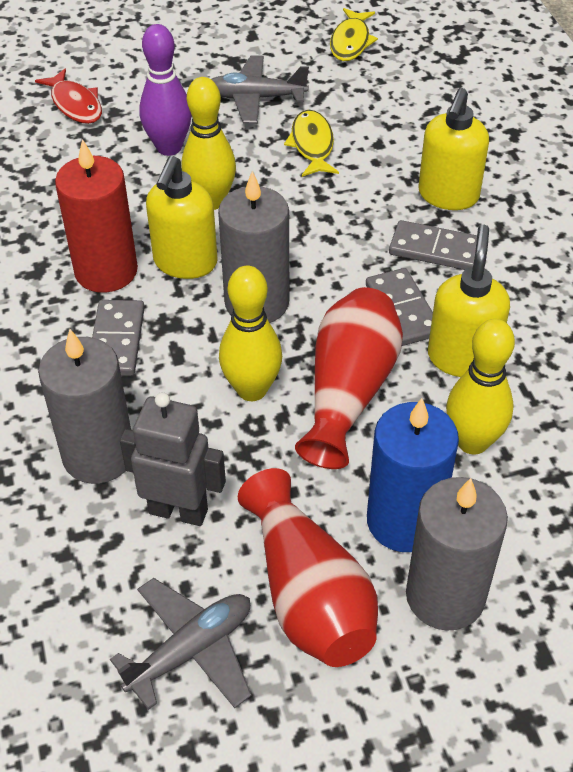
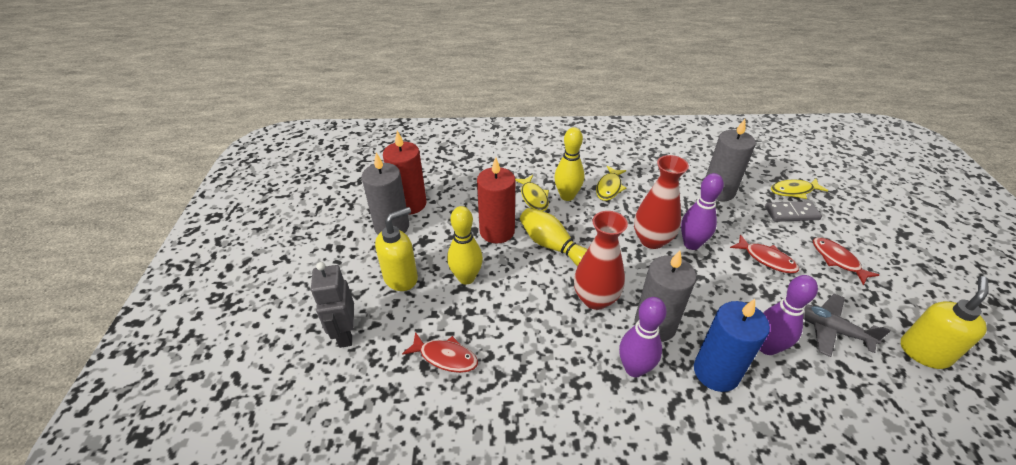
grey domino: [92,300,145,376] [366,268,433,346] [389,220,477,270] = 3 -> [765,201,822,222] = 1
grey plane: [110,578,252,710] [211,55,309,124] = 2 -> [803,294,891,357] = 1
purple bowling pin: [139,24,191,156] = 1 -> [619,297,667,377] [681,173,724,250] [759,275,818,355] = 3
red candle: [55,139,138,293] = 1 -> [383,131,426,215] [477,157,515,244] = 2
red fish: [35,69,102,124] = 1 -> [402,332,478,373] [730,234,799,273] [813,237,879,285] = 3
yellow fish: [284,110,339,177] [330,8,378,61] = 2 -> [515,175,549,211] [596,166,626,201] [771,178,828,199] = 3
yellow soap dispenser: [146,156,218,279] [418,88,489,210] [428,224,510,377] = 3 -> [375,207,418,291] [901,276,989,369] = 2

